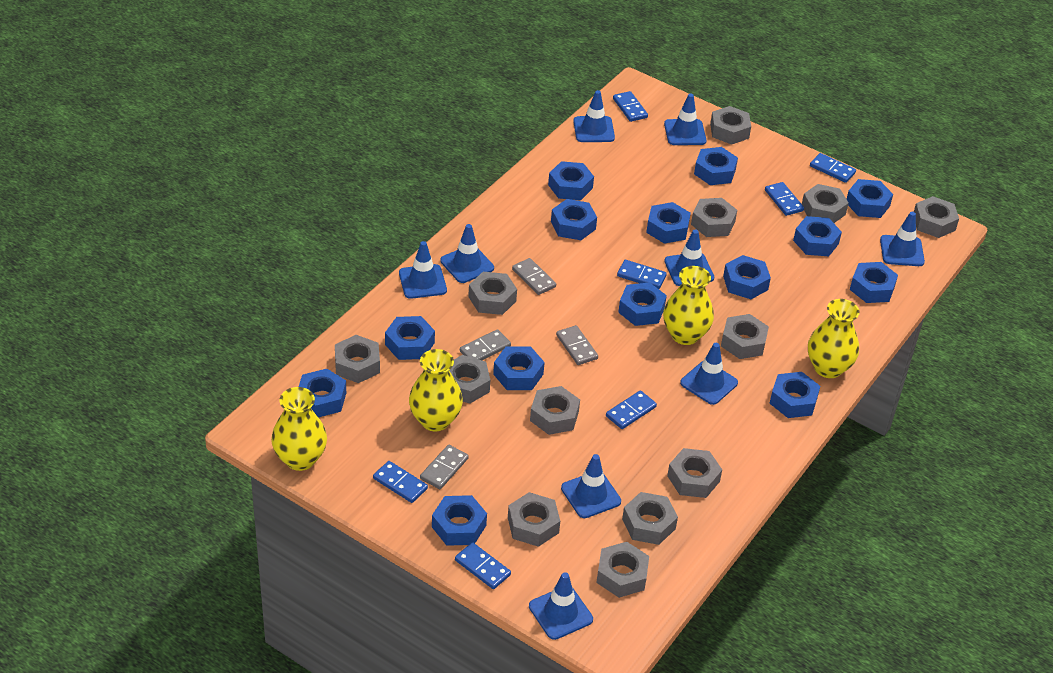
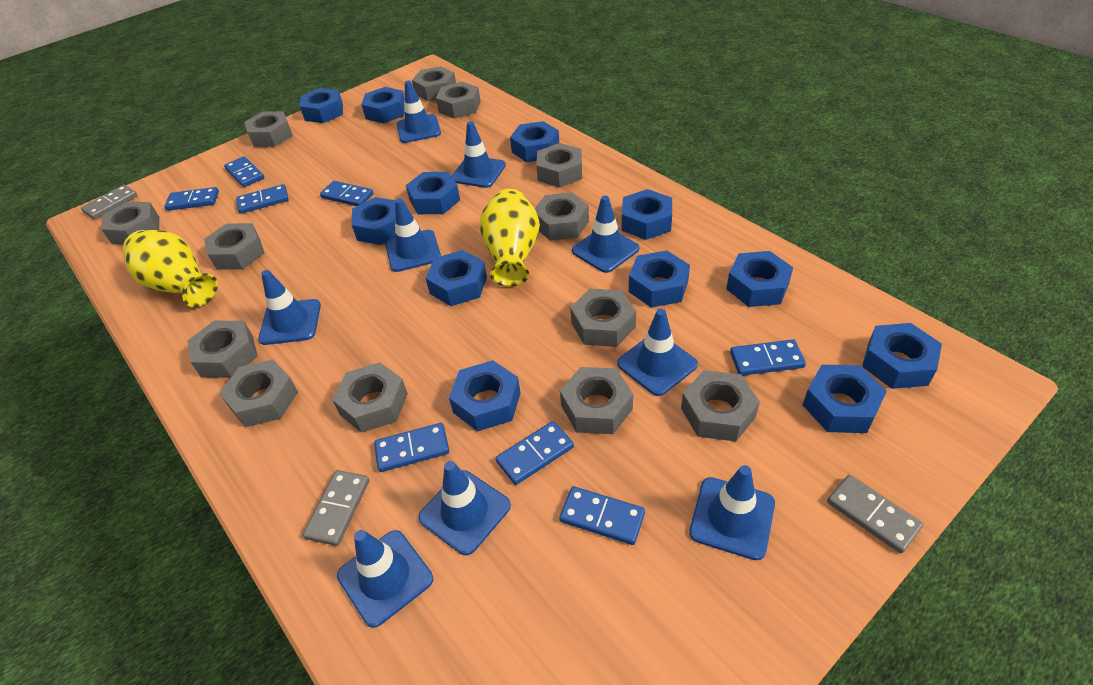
blue domino: [373,461,428,503] [455,542,511,589] [606,390,657,429] [613,91,648,122] [617,260,667,289] [765,182,804,216] [810,153,856,183] = 7 -> [164,187,219,211] [224,156,264,187] [236,184,289,214] [320,181,373,206] [374,423,449,472] [496,421,574,485] [559,486,645,545] [730,339,806,376] = 8
blue nut: [299,369,346,418] [385,316,435,360] [432,495,487,546] [493,346,545,390] [548,161,594,200] [551,199,597,240] [618,282,667,326] [646,202,691,244] [694,147,738,185] [723,255,771,299] [769,372,820,418] [793,216,842,256] [847,179,893,218] [850,262,898,303] = 14 -> [300,88,343,123] [352,197,396,245] [362,87,405,123] [406,172,460,214] [426,250,487,306] [449,360,521,431] [510,121,559,162] [622,189,672,240] [629,250,690,307] [726,251,793,307] [803,365,887,433] [862,323,942,389] = 12
grey domino: [420,445,469,489] [460,329,511,360] [512,258,556,295] [556,325,598,365] = 4 -> [81,185,138,220] [303,470,369,546] [827,475,923,553] = 3
yellow vase: [271,387,327,471] [409,349,463,431] [663,266,714,345] [808,299,860,378] = 4 -> [123,230,218,307] [479,189,540,287] = 2

